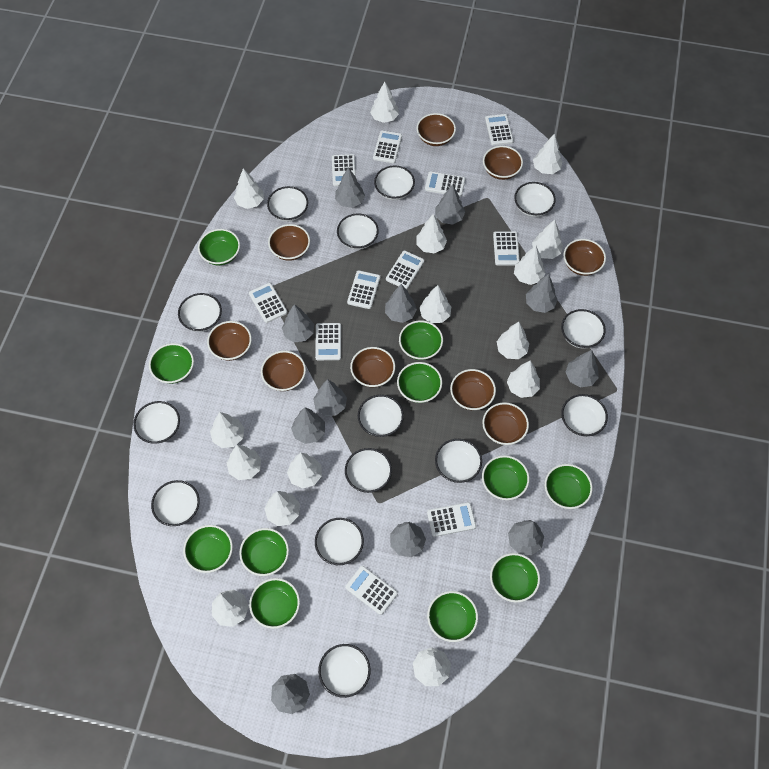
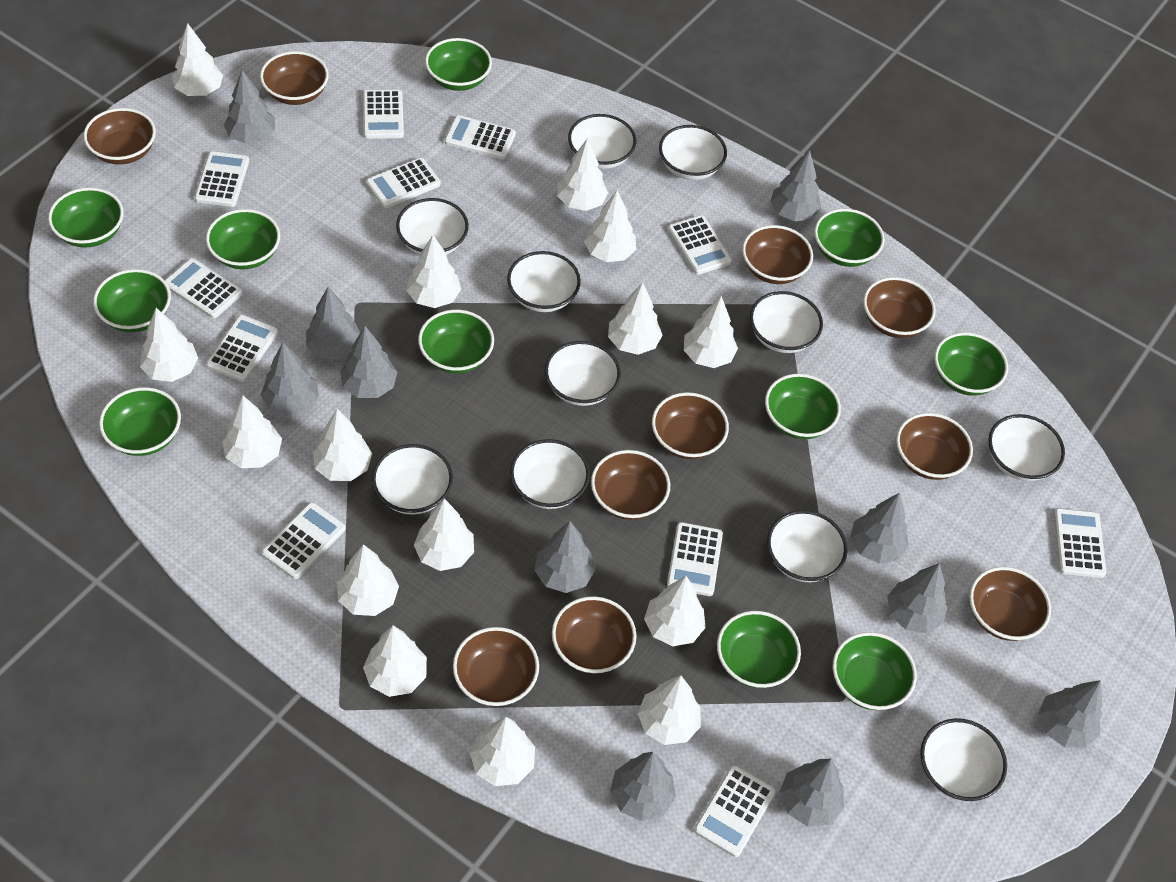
brown bowl: [207,321,252,361] [261,351,306,391] [268,224,310,261] [350,347,395,387] [417,113,456,146] [450,369,496,410] [482,402,529,445] [483,146,523,180] [563,239,606,276] = 9 -> [83,108,156,165] [260,51,329,105] [453,627,539,706] [552,596,636,674] [591,450,670,520] [652,392,729,459] [742,225,813,284] [863,277,936,338] [896,413,973,480] [969,567,1051,641] = 10
white bowl: [133,401,180,444] [151,480,200,526] [178,293,222,332] [267,186,308,222] [315,518,364,565] [318,644,371,698] [337,213,379,250] [345,448,392,493] [358,395,404,437] [374,165,415,200] [435,439,482,483] [514,182,556,217] [561,309,606,349] [561,394,608,436] = 14 -> [372,444,453,514] [396,198,469,255] [507,251,581,312] [510,439,590,509] [545,341,621,406] [568,114,636,169] [659,125,727,180] [750,291,823,353] [767,510,848,582] [920,718,1007,801] [988,414,1065,481] = 11

